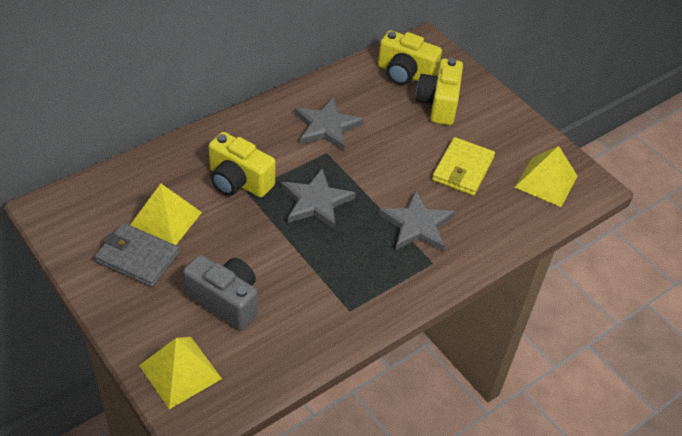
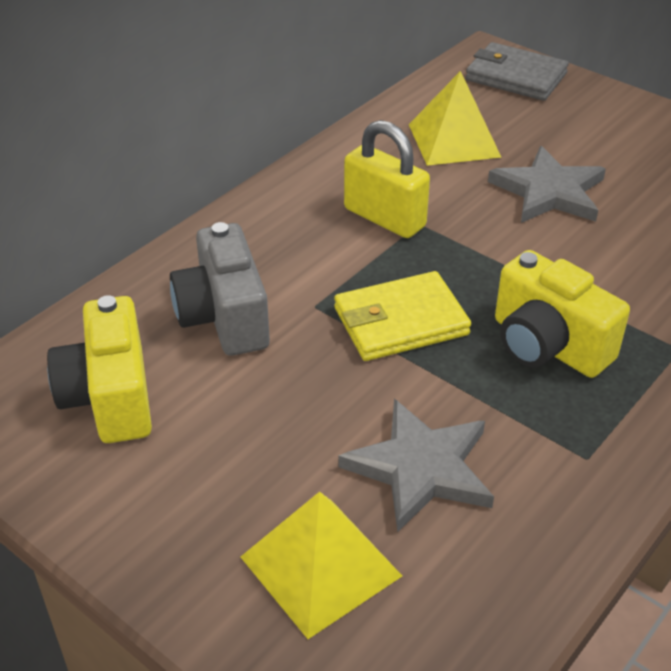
grey star: [281,169,356,230] [295,97,364,151] [379,190,455,251] = 3 -> [338,399,494,532] [488,146,606,223] = 2
yellow camera: [209,132,275,197] [378,30,442,85] [416,58,463,125] = 3 -> [47,295,152,443] [495,250,630,378] = 2
yellow padlock: none = 0 -> [344,120,430,238] = 1
yellow pyramid: [130,184,202,245] [139,337,222,409] [515,146,578,207] = 3 -> [241,492,402,639] [409,71,502,166] = 2

